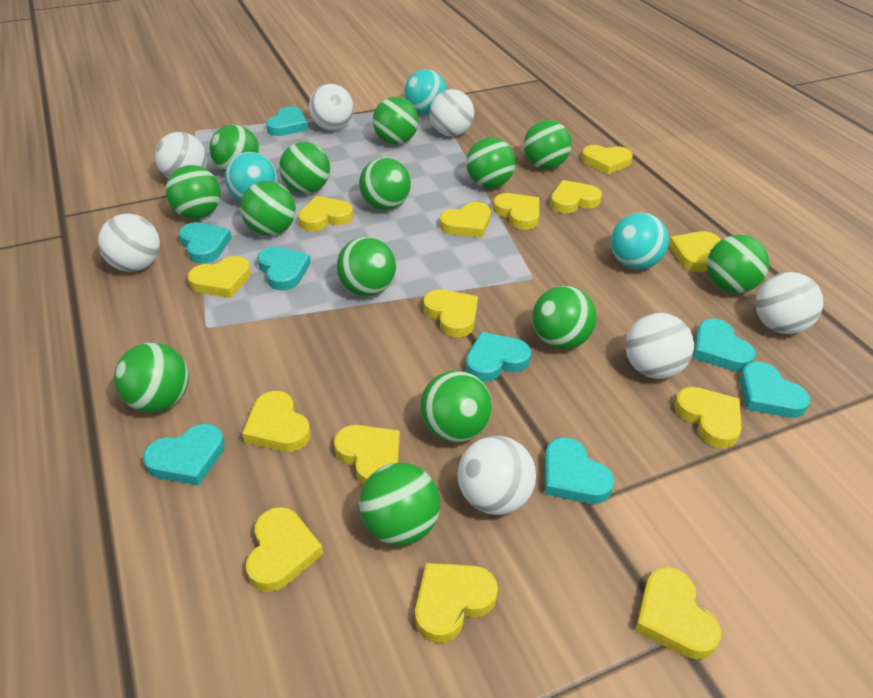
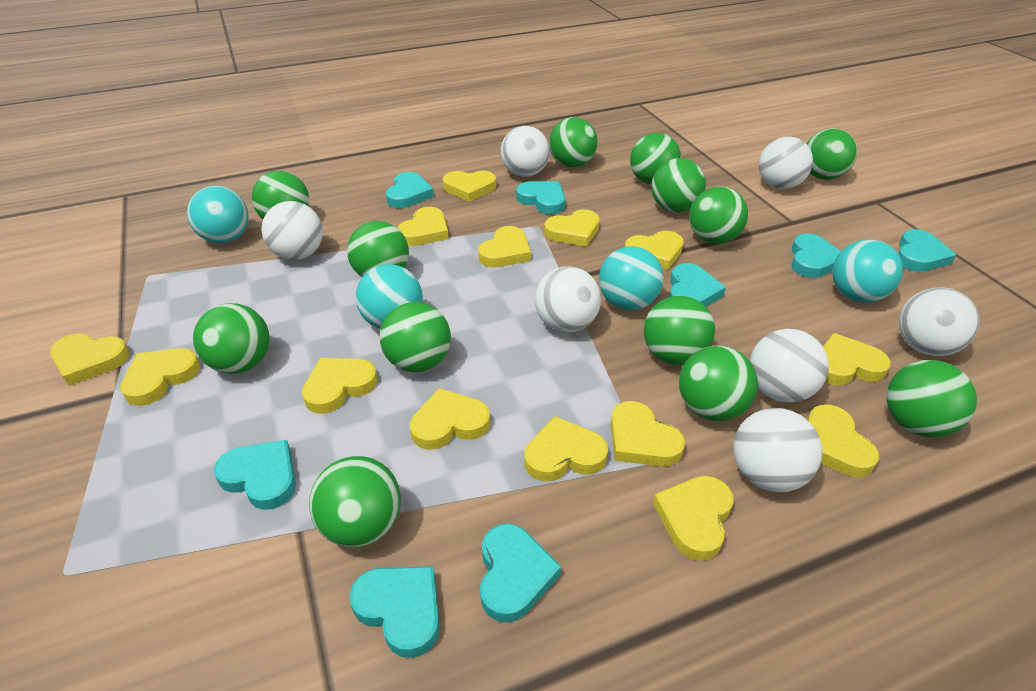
green ball: [114,342,189,413] [165,165,221,219] [210,124,260,172] [240,181,296,236] [279,142,330,194] [337,237,396,296] [359,158,411,210] [359,462,441,546] [373,97,418,145] [420,370,492,443] [466,137,516,188] [523,120,572,169] [532,286,597,349] [707,235,769,293] = 14 -> [193,303,270,374] [252,171,310,219] [309,456,401,547] [347,221,409,277] [380,302,451,372] [549,117,597,167] [630,133,681,184] [644,296,715,365] [651,158,706,213] [679,346,758,421] [689,186,748,244] [807,128,857,180] [886,360,977,437] = 13
turquoise ball: [225,152,277,202] [404,69,447,115] [611,213,669,269] = 3 -> [187,186,249,243] [356,264,423,329] [599,246,664,310] [832,239,903,303] = 4

